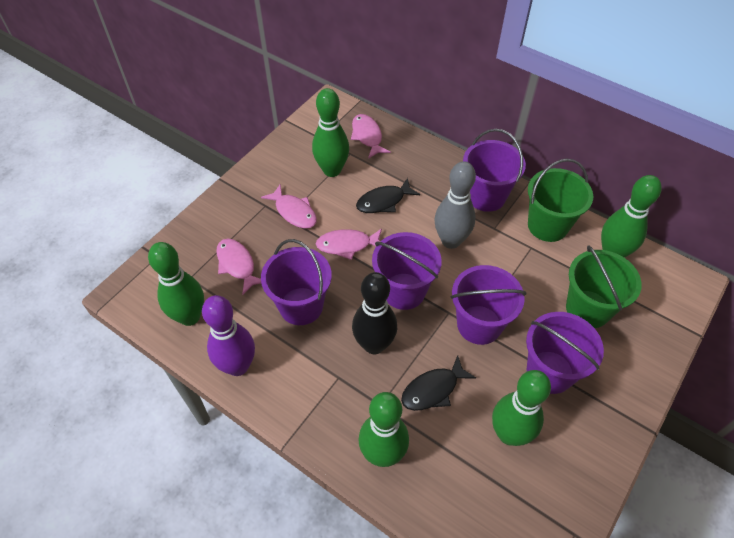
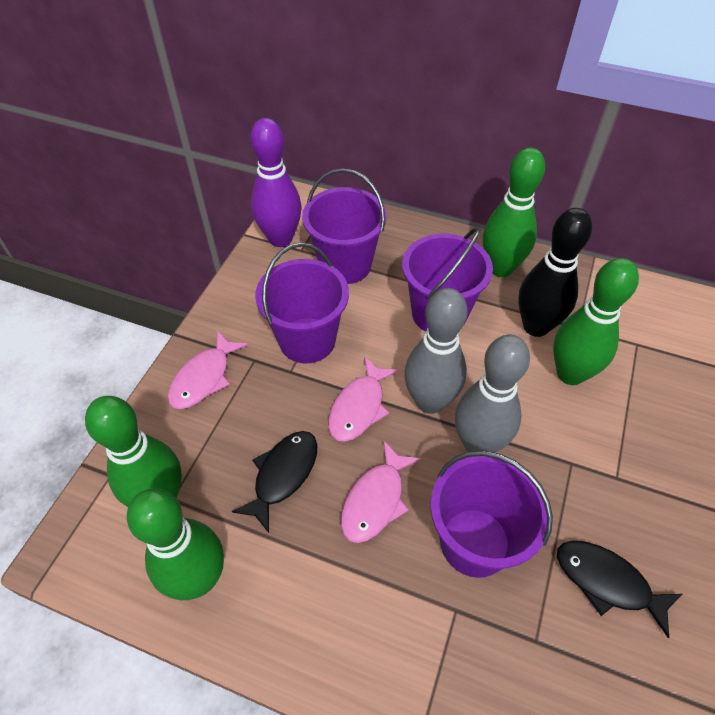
green bowling pin: [148,242,204,326] [312,88,349,177] [359,392,409,467] [492,370,551,446] [601,175,662,258] = 5 -> [85,396,182,507] [127,488,224,600] [483,148,545,277] [553,258,639,385] = 4
green bucket: [528,158,593,242] [566,245,642,328] = 2 -> none = 0
grey bowling pin: [434,161,476,249] = 1 -> [404,288,468,414] [455,335,530,453] = 2
pink fish: [216,239,261,295] [261,185,317,228] [316,229,382,260] [351,114,391,159] = 4 -> [168,330,248,409] [328,356,399,442] [341,440,421,543] = 3
purple bucket: [261,239,332,325] [372,232,442,310] [451,265,526,345] [463,129,526,212] [526,312,604,394] = 5 -> [255,243,349,363] [302,168,387,284] [402,227,493,332] [430,450,553,578] = 4

